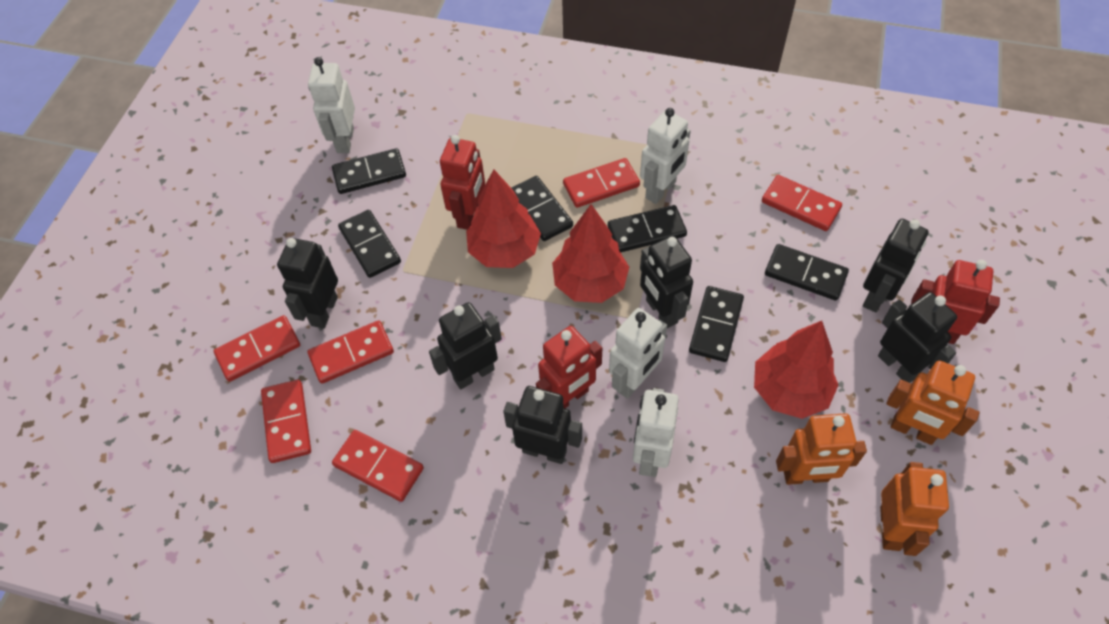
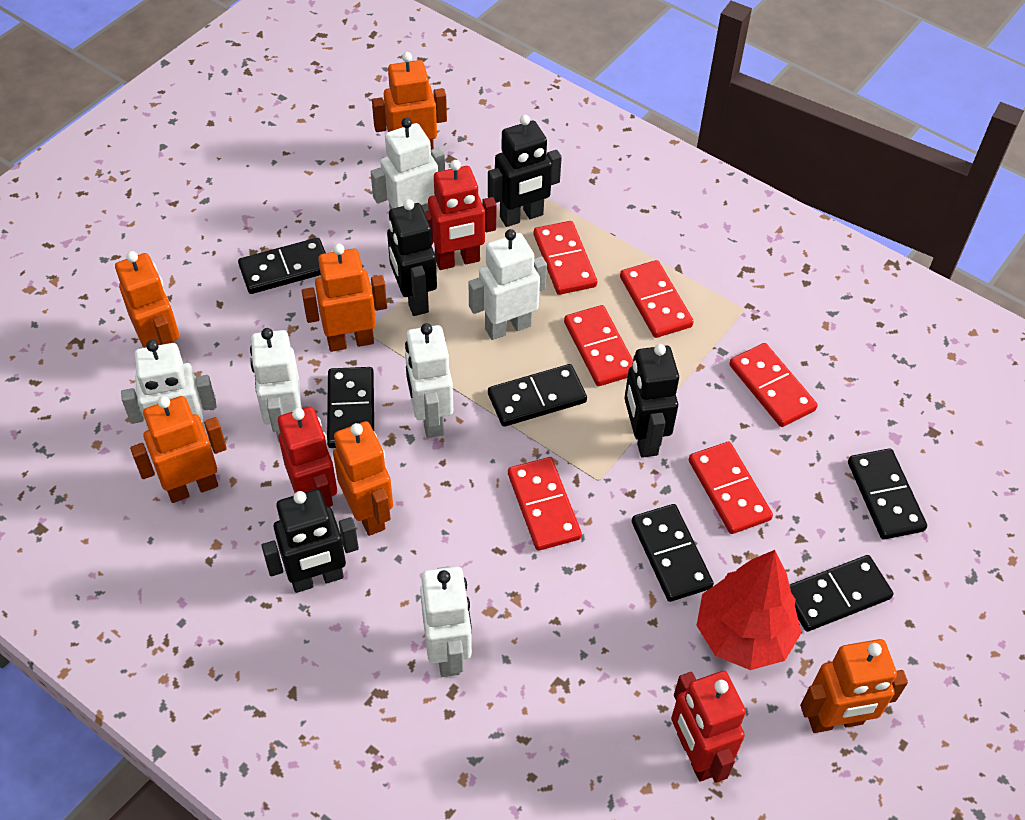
black robot: [277,238,338,328] [429,302,502,389] [503,386,582,464] [640,236,693,328] [863,219,929,313] [878,292,957,383] = 6 -> [262,489,359,593] [387,199,437,316] [488,115,562,227] [624,344,679,458] = 4
orange robot: [776,413,867,485] [880,462,949,556] [887,361,980,445] = 3 -> [115,251,179,348] [130,396,227,503] [302,244,387,352] [333,421,393,536] [372,52,447,150] [800,639,908,733] = 6
red tree: [466,169,541,268] [552,204,629,303] [754,321,838,419] = 3 -> [696,550,802,670] = 1
white robot: [308,57,355,153] [609,308,667,399] [633,388,679,477] [640,108,691,204] = 4 -> [121,340,217,430] [250,328,302,442] [371,118,445,211] [405,323,453,438] [420,566,472,677] [469,229,547,340] = 6

